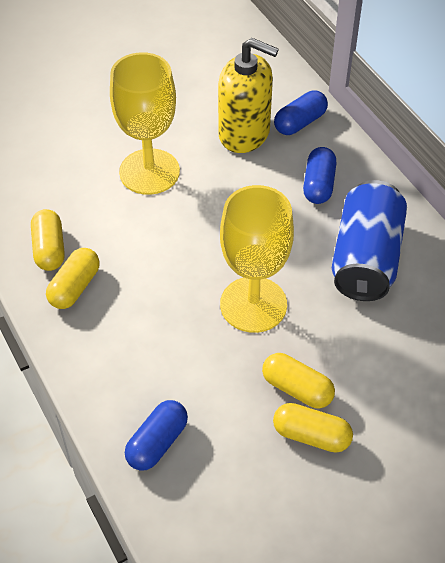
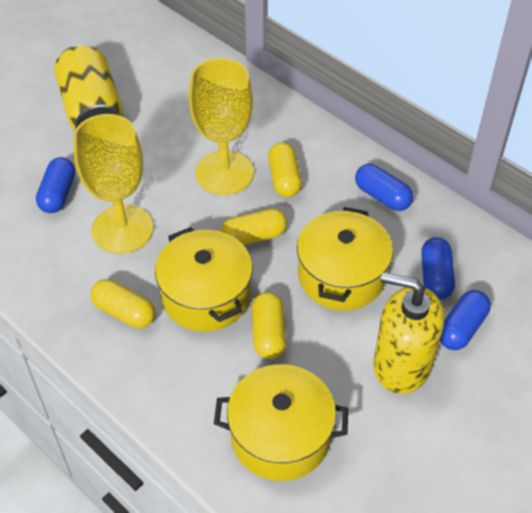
blue can: [332,180,407,301] = 1 -> none = 0
blue capsule: [125,400,188,471] [274,90,328,135] [303,147,336,204] = 3 -> [36,157,75,213] [355,164,414,211] [421,237,455,300] [440,290,491,350] = 4
yellow can: none = 0 -> [54,45,123,131] = 1
yellow pot: none = 0 -> [155,227,253,332] [214,364,348,481] [297,207,393,311] = 3

